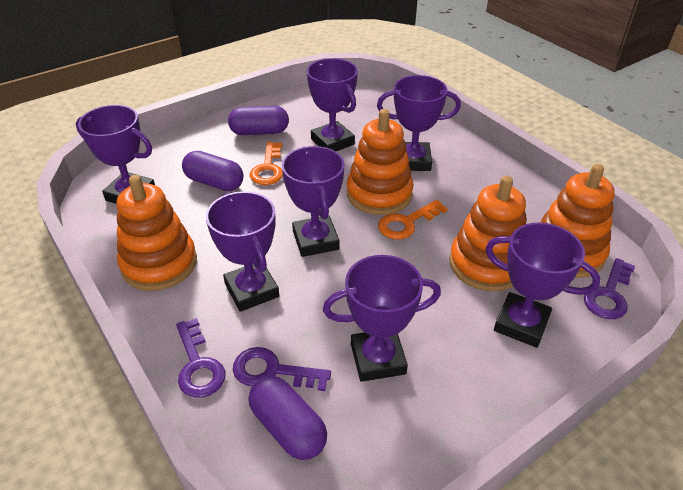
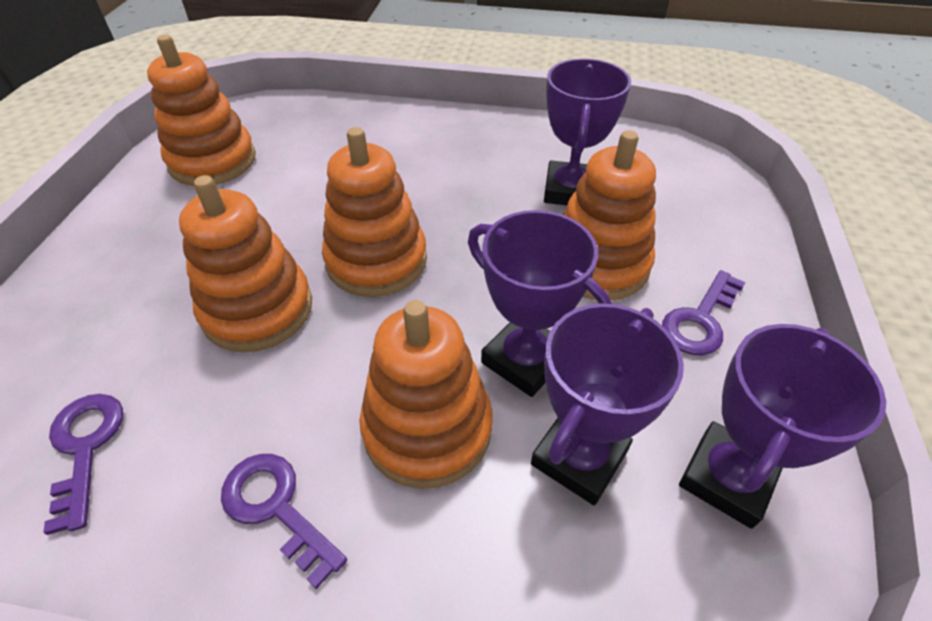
orange key: [250,142,283,185] [378,200,448,239] = 2 -> none = 0
orange stacking toy: [117,175,197,291] [347,109,414,215] [449,176,526,291] [540,164,615,278] = 4 -> [147,35,256,186] [179,175,312,352] [322,127,427,297] [359,300,492,489] [562,130,656,300] = 5
purple capsule: [182,151,244,191] [228,106,289,135] [249,376,327,460] = 3 -> none = 0
purple trophy: [76,105,155,204] [206,191,279,312] [282,146,345,257] [307,58,358,151] [323,255,441,382] [377,75,461,171] [485,222,601,348] = 7 -> [468,210,612,397] [531,303,684,505] [544,59,631,205] [679,324,886,529] = 4

